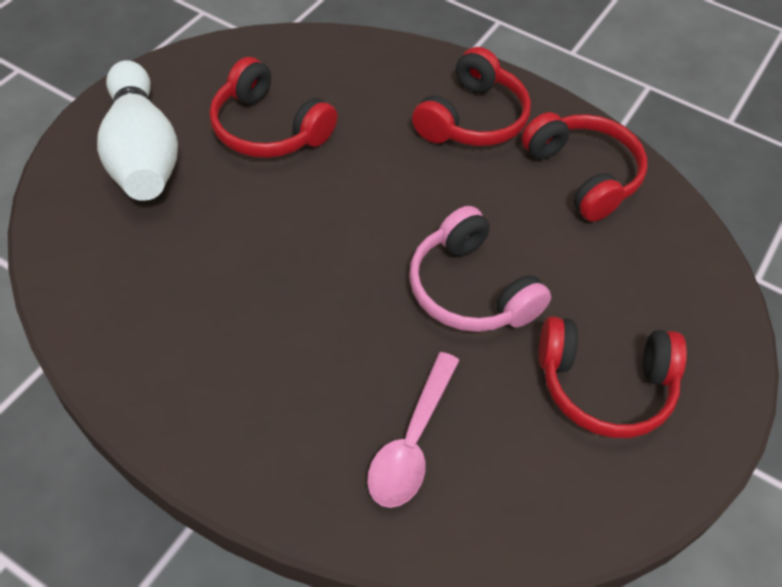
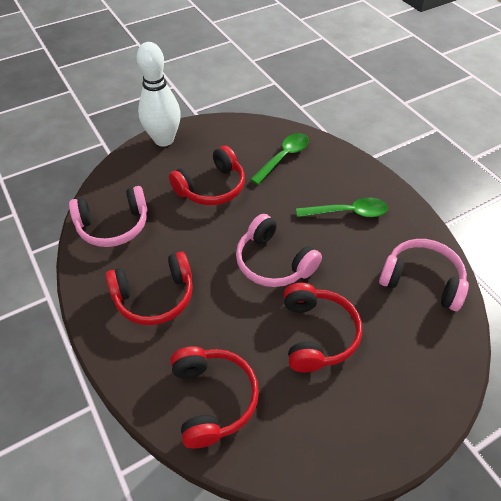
green spoon: none = 0 -> [250,133,309,185] [296,197,388,217] = 2
pink headphones: [409,206,551,332] = 1 -> [69,186,147,247] [236,214,322,287] [379,239,469,311] = 3
pink spoon: [367,352,460,508] = 1 -> none = 0

